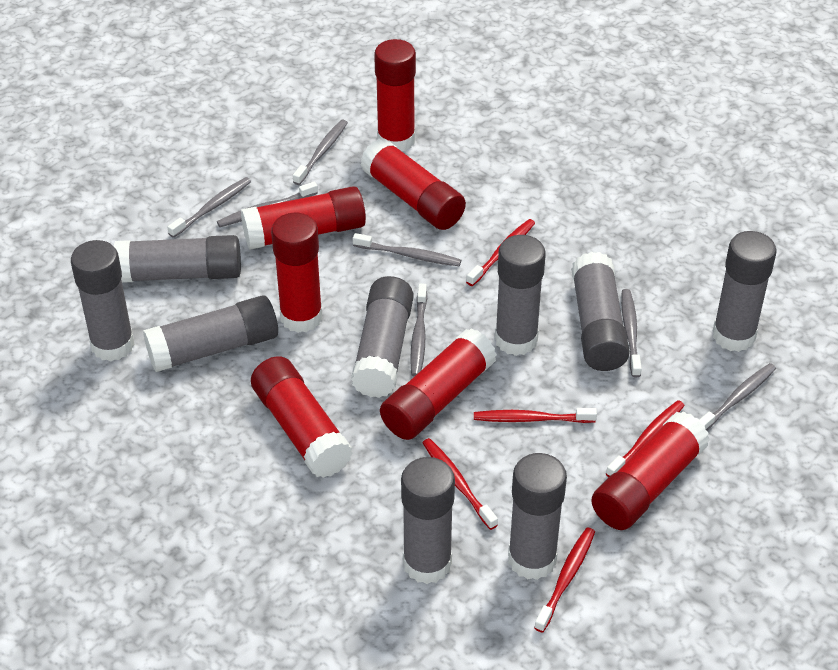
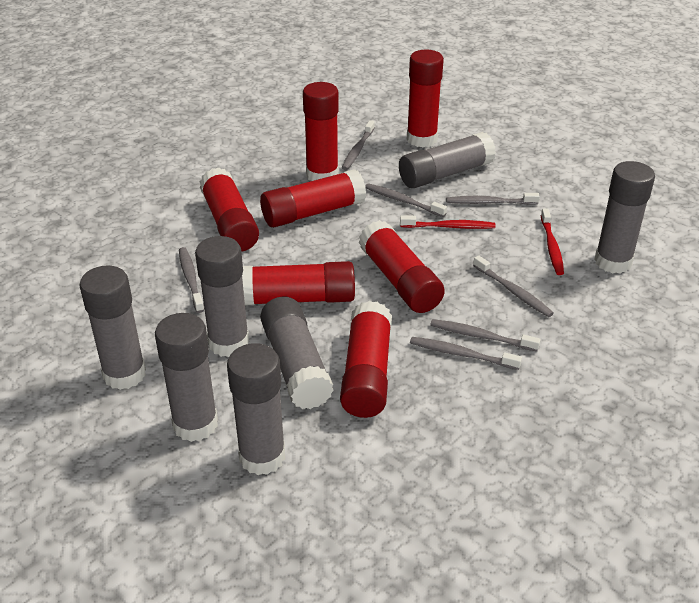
grey glue stick: [71,240,135,362] [114,235,241,283] [143,295,278,372] [351,276,413,398] [401,457,455,584] [495,235,546,356] [508,453,567,580] [571,252,630,371] [713,231,776,352] = 9 -> [79,265,146,390] [155,313,218,442] [195,236,249,357] [227,343,285,475] [260,297,334,409] [399,132,496,188] [594,161,655,274] = 7
red toothbrush: [422,438,498,530] [466,219,535,286] [474,408,597,423] [534,527,595,633] [606,400,685,477] = 5 -> [400,215,496,229] [541,208,564,275] = 2

